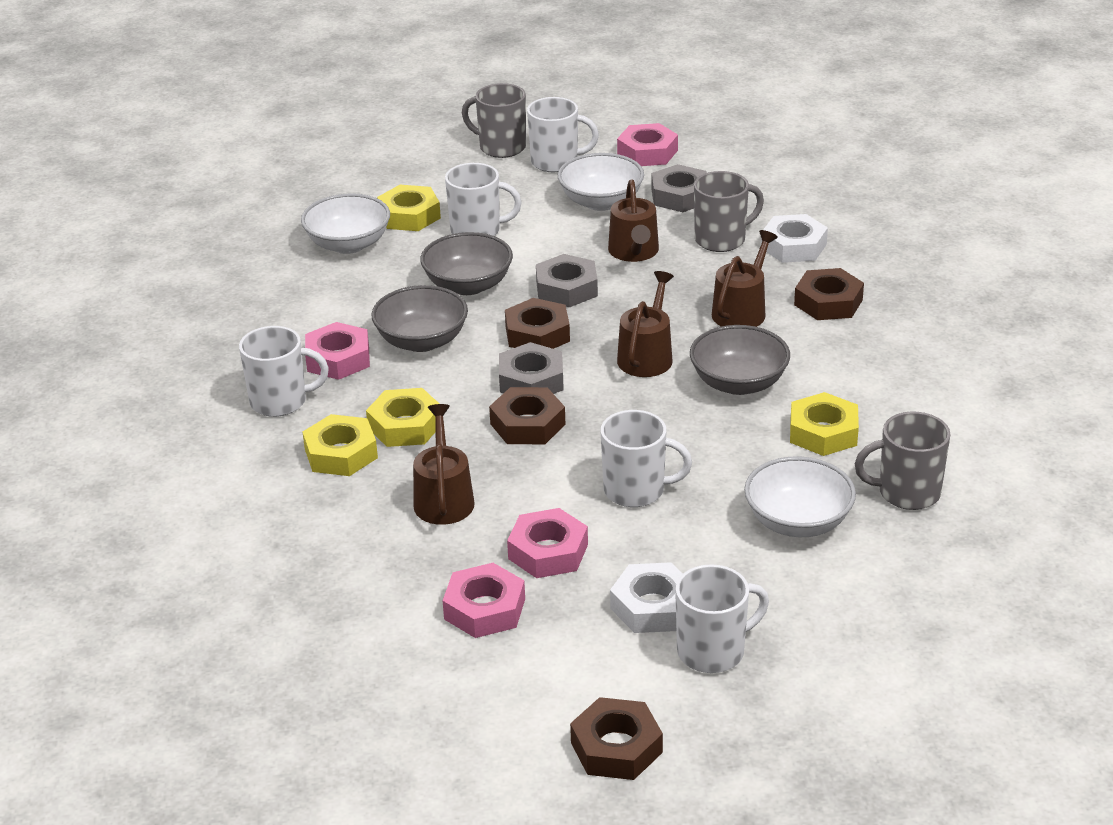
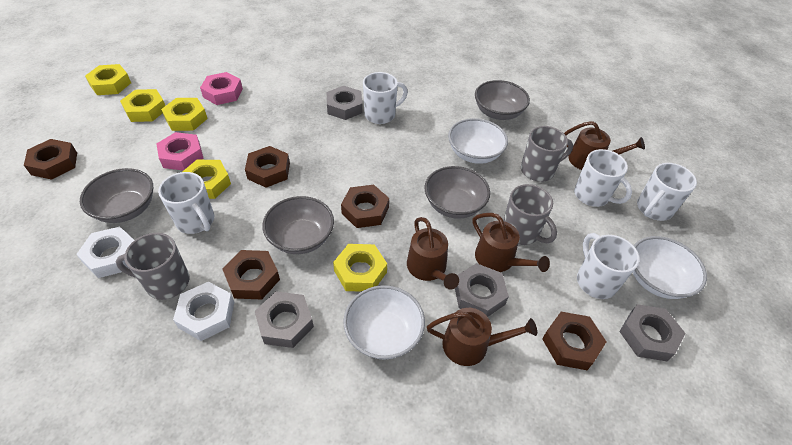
brown nut: [489,387,565,444] [505,298,570,349] [570,697,663,780] [794,268,864,320] = 4 -> [24,139,77,180] [223,250,280,299] [245,146,290,187] [341,185,389,228] [542,312,607,370] = 5
grey bowl: [371,285,468,352] [420,232,513,295] [690,325,790,395] = 3 -> [80,168,153,223] [262,196,334,254] [424,166,490,219] [475,80,530,120] = 4
grey nut: [499,342,564,394] [536,254,598,307] [652,164,707,212] = 3 -> [255,291,314,348] [327,86,363,120] [455,263,509,317] [619,304,685,361] = 4
pink nut: [305,322,370,380] [443,563,525,638] [507,508,588,578] [617,123,678,166] = 4 -> [156,132,204,171] [200,72,243,105] = 2
yellow nut: [303,414,378,476] [366,388,439,447] [377,185,441,231] [790,392,859,456] = 4 -> [85,64,131,95] [120,89,165,122] [161,98,208,131] [182,160,231,199] [333,244,387,292] = 5

